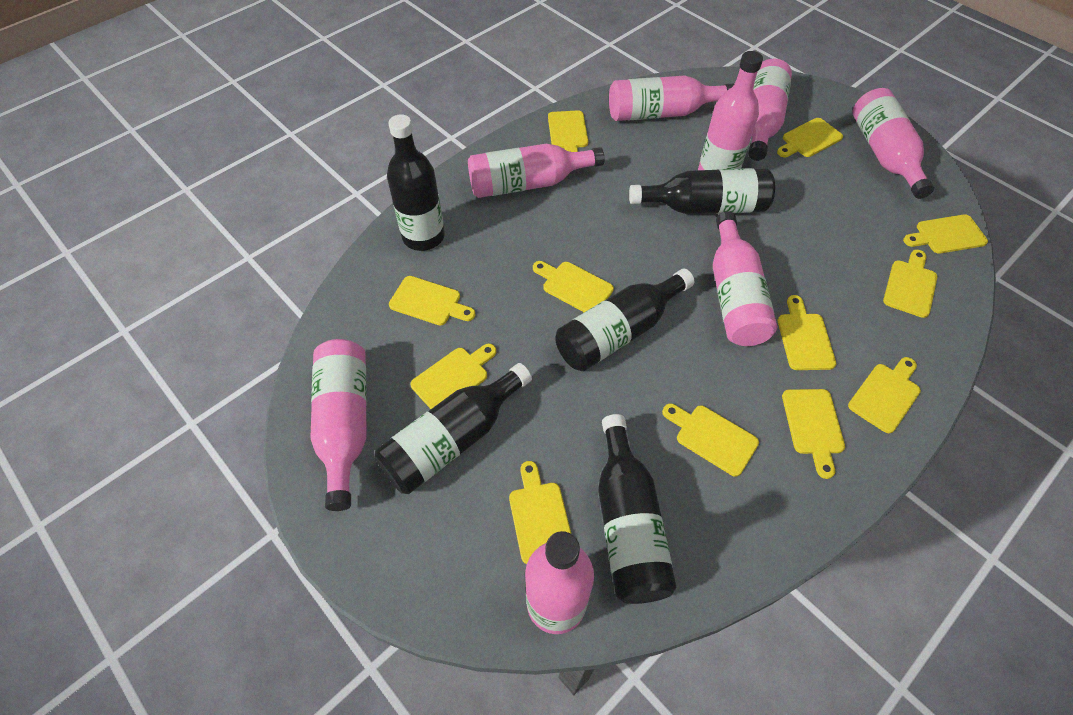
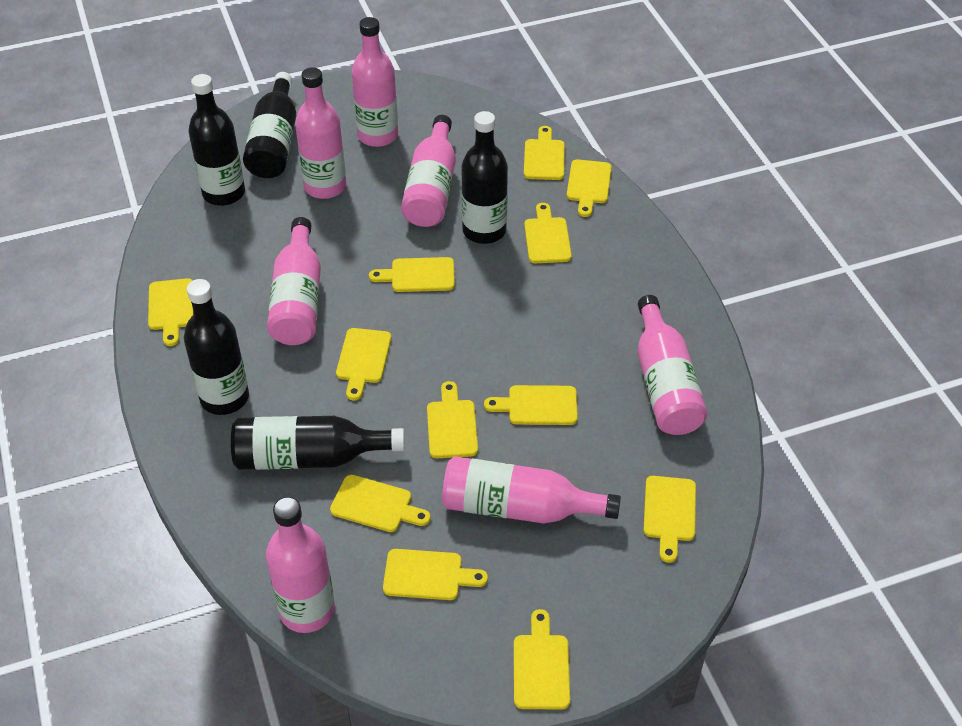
pink bottle: [310,339,367,511] [468,144,605,198] [525,531,594,634] [609,75,734,121] [698,51,763,170] [713,211,777,346] [748,59,792,161] [853,88,934,199] = 8 -> [266,497,335,633] [267,217,321,345] [295,67,346,199] [351,17,398,147] [401,115,456,227] [442,456,621,523] [638,295,707,435] = 7

